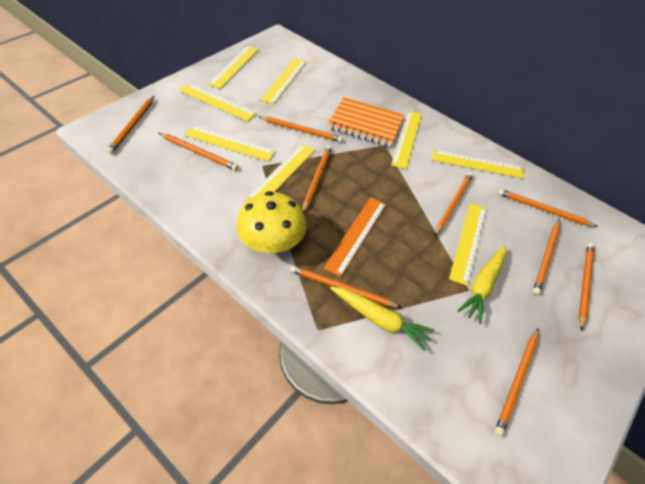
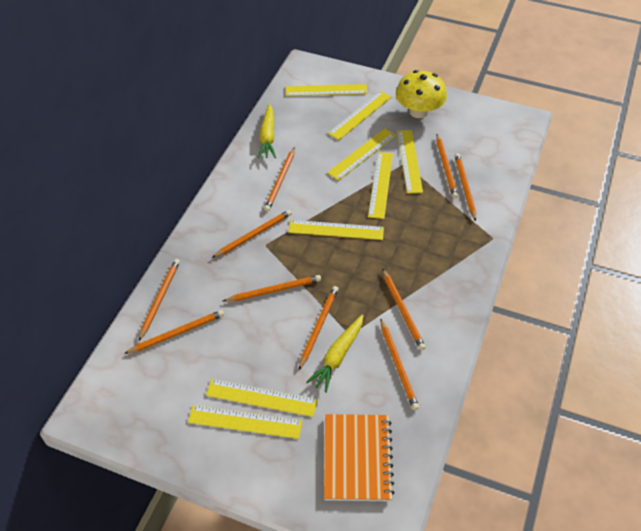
orange ruler: [324,197,386,277] = 1 -> none = 0

